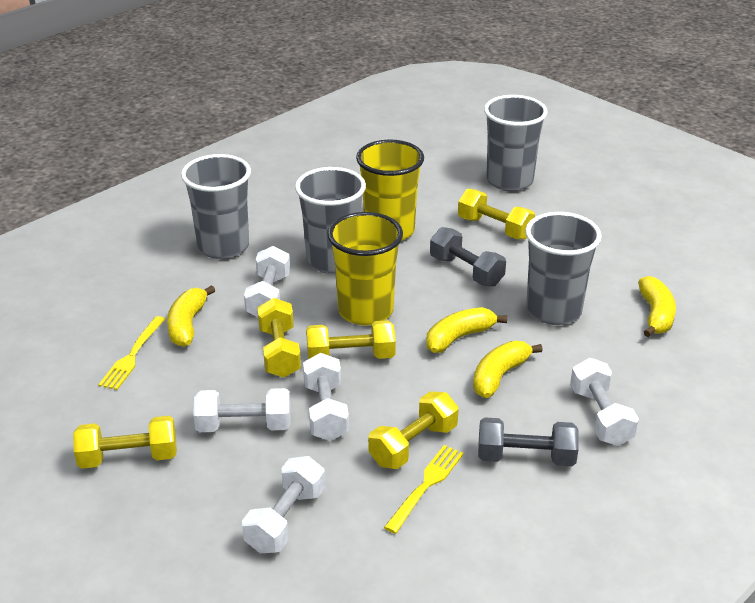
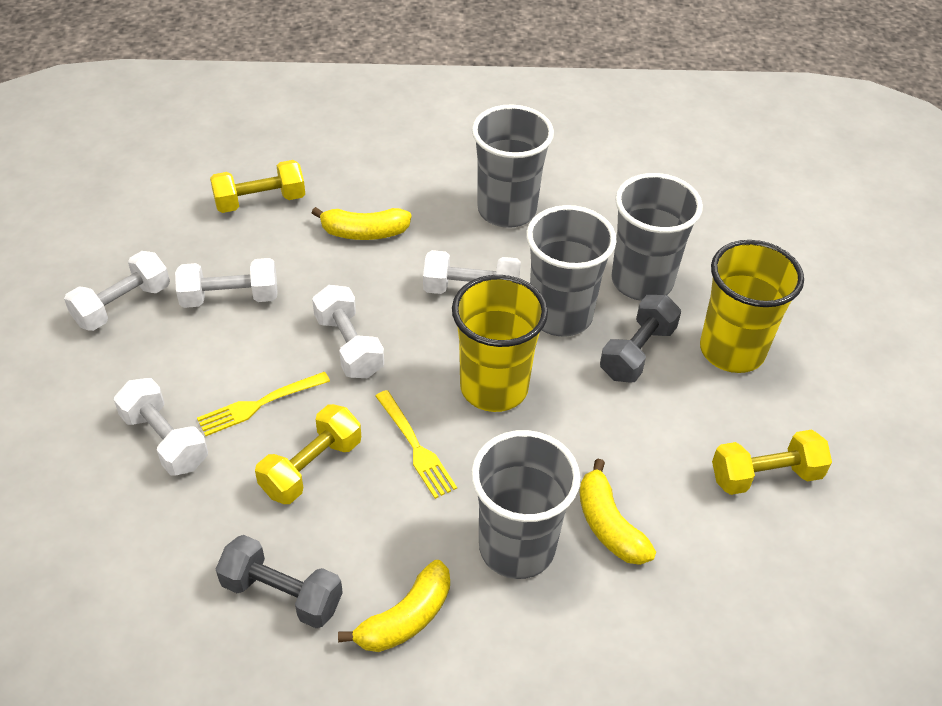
yellow banana: [167,285,215,347] [426,307,507,353] [473,341,543,398] [638,276,676,337] = 4 -> [312,207,411,240] [338,560,450,652] [579,459,656,565] = 3
yellow dumbbell: [73,416,177,469] [257,298,301,377] [306,320,396,359] [368,392,459,469] [458,189,535,240] = 5 -> [210,160,305,213] [255,404,361,504] [712,430,832,495] = 3

